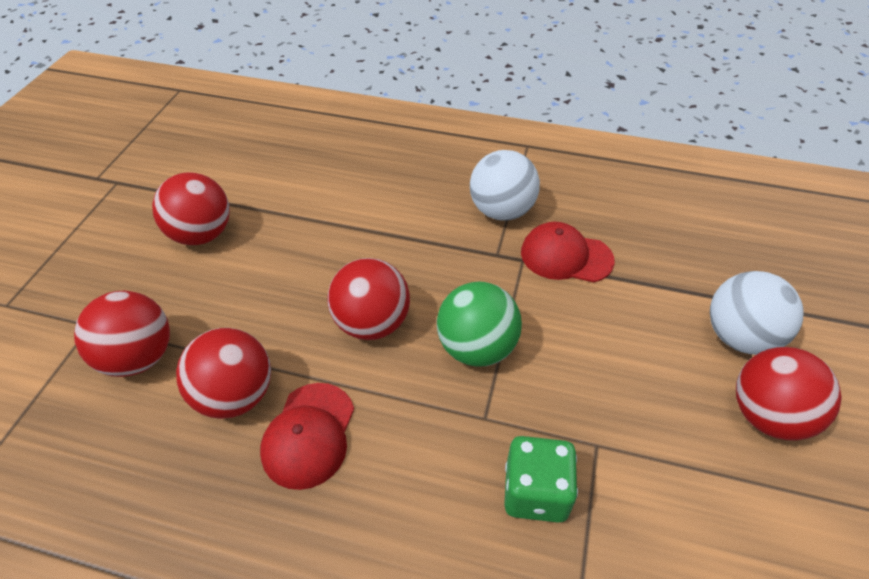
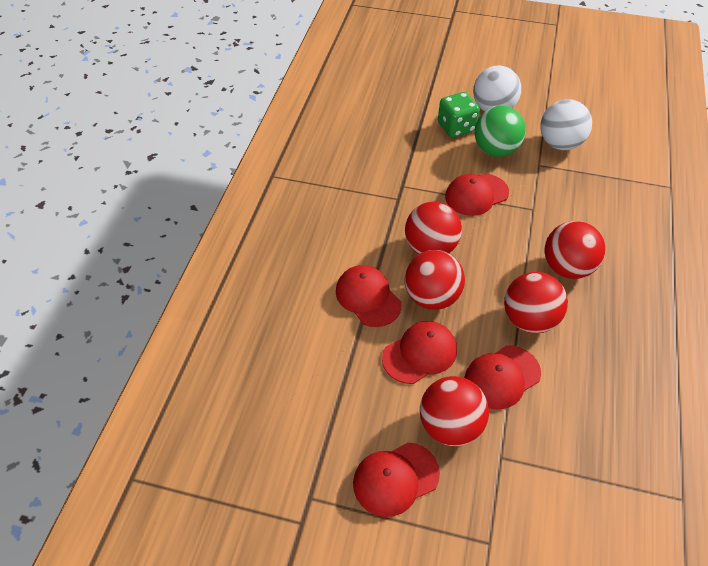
red cap: [260,383,354,490] [521,222,615,282] = 2 -> [336,265,402,327] [353,442,440,517] [382,321,457,384] [445,174,509,216] [464,345,541,409] = 5

